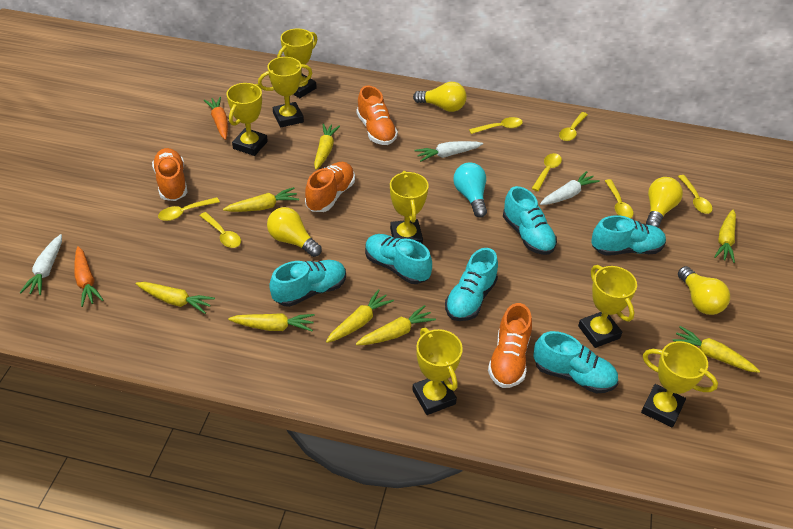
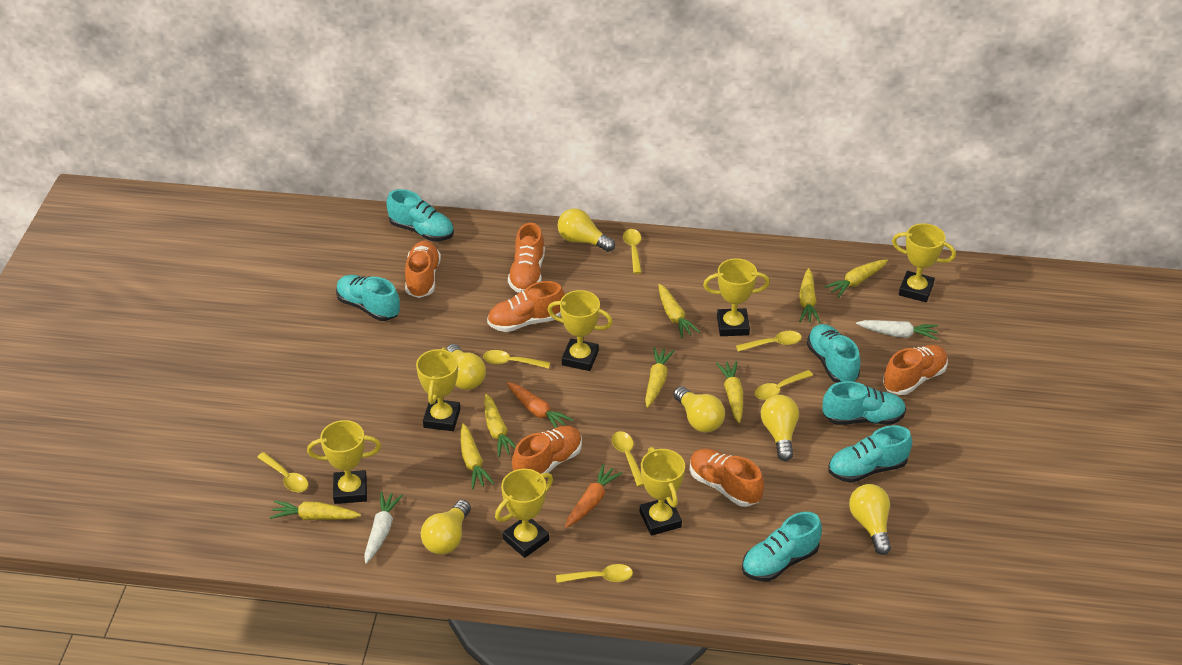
orange shoe: [152,148,188,201] [305,162,355,212] [357,86,398,145] [488,303,532,388] = 4 -> [405,241,441,298] [487,281,564,332] [508,223,545,293] [512,426,582,474] [690,448,764,507] [883,345,948,395] = 6
turquoise light bulb: [453,162,487,218] = 1 -> none = 0
white carrot: [20,234,62,295] [415,141,483,162] [540,171,600,205] = 3 -> [364,491,403,564] [856,320,938,340] = 2
yellow light bulb: [267,207,322,257] [413,82,467,112] [646,177,683,228] [678,266,730,315] = 4 -> [421,500,471,554] [447,344,486,390] [557,208,615,252] [674,386,725,432] [761,395,799,461] [849,484,891,555] = 6

